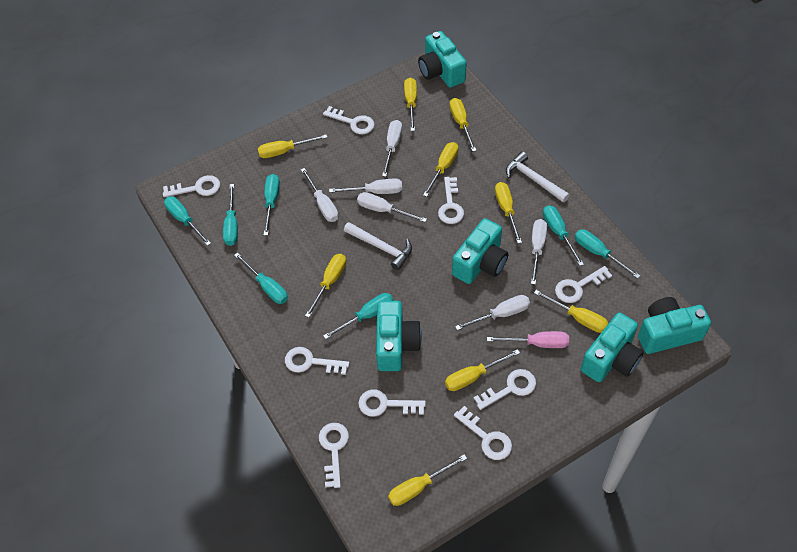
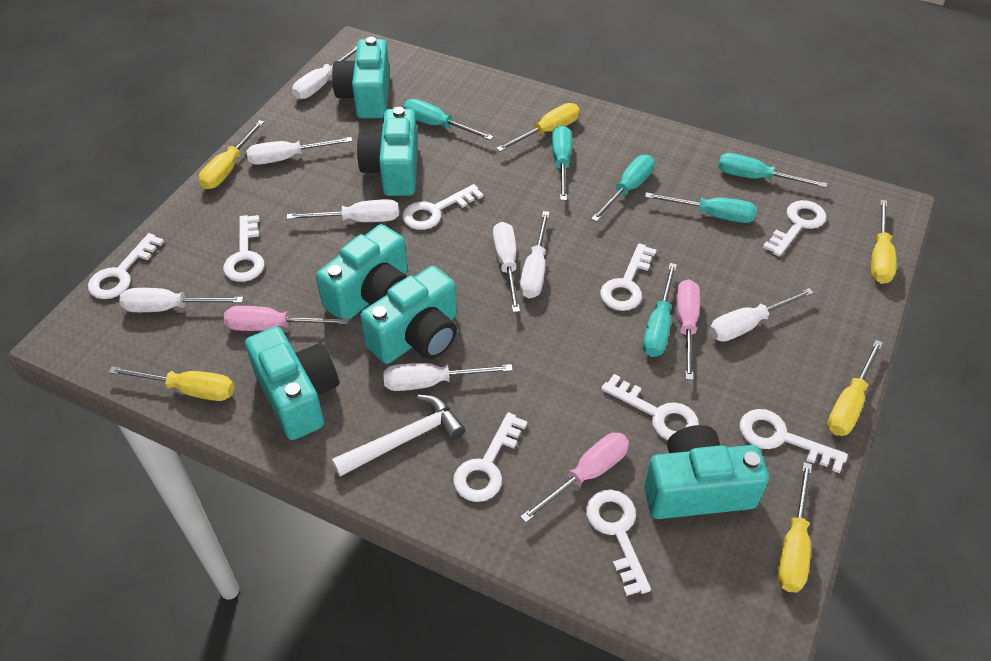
pink screwdriver: [487,331,569,348] = 1 -> [224,306,348,331] [520,432,629,523] [676,279,700,380] = 3
turquoise camera: [376,301,422,371] [418,31,467,88] [452,218,508,284] [581,312,644,382] [638,297,711,354] = 5 -> [245,326,339,440] [316,224,408,321] [332,37,390,119] [357,107,418,196] [360,266,457,364] [644,425,769,519] = 6
turquoise screwdriver: [164,196,211,246] [223,184,238,246] [234,253,288,304] [264,174,280,236] [323,293,393,339] [543,205,584,266] [575,229,640,279] = 7 -> [403,99,494,140] [552,125,572,201] [591,155,654,222] [643,263,677,357] [645,192,757,223] [718,153,828,188] = 6
white hammer: [344,222,412,270] [506,151,569,202] = 2 -> [332,395,465,477] = 1
white screwdriver: [301,168,339,222] [329,179,402,194] [357,192,427,222] [382,120,402,177] [455,295,530,330] [531,219,547,285] = 6 -> [119,288,244,312] [246,137,352,165] [287,199,399,222] [292,46,357,99] [383,363,513,391] [493,222,520,312] [520,211,550,298] [709,288,814,342] = 8
yellow screwdriver: [258,134,328,158] [305,254,346,318] [388,454,467,506] [404,78,417,131] [423,142,458,197] [445,349,520,391] [449,98,477,152] [495,182,522,244] [534,290,609,333] = 9 -> [108,366,235,401] [199,120,264,189] [496,103,580,152] [777,462,812,592] [827,340,883,436] [871,200,897,284] = 6

